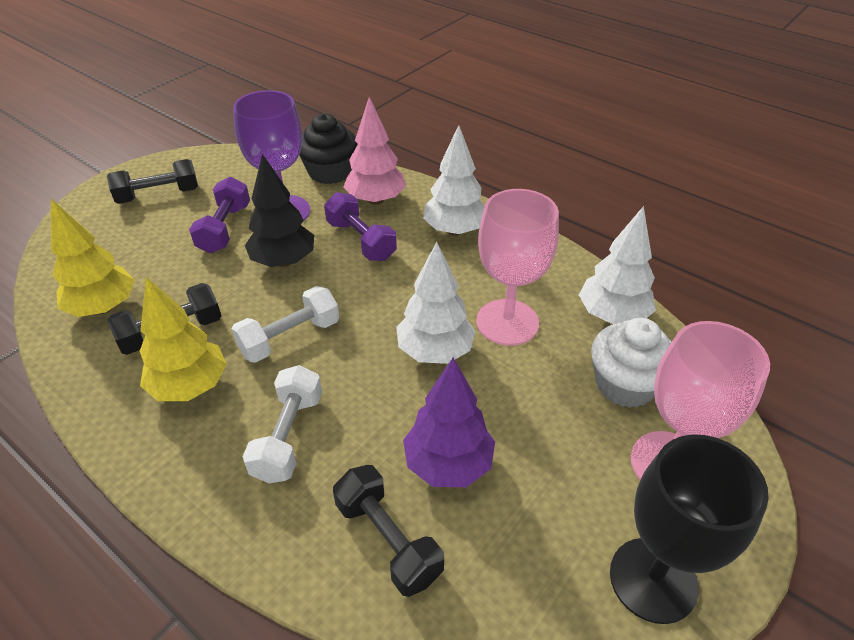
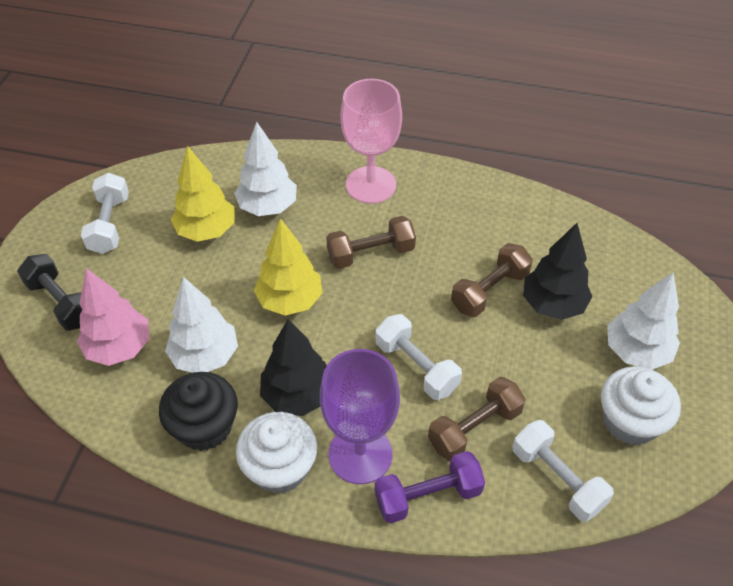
black dumbbell: [107,159,198,204] [108,283,221,355] [333,465,444,597] = 3 -> [17,254,82,331] = 1
black goblet: [610,434,769,624] = 1 -> none = 0
black tree: [245,154,314,267] = 1 -> [260,319,327,416] [523,223,592,320] = 2
brown dumbbell: none = 0 -> [326,216,416,269] [428,377,526,461] [451,243,533,317] = 3
pink goblet: [476,189,559,346] [631,321,770,480] = 2 -> [340,79,402,204] = 1
purple dumbbell: [189,177,250,253] [324,192,397,261] = 2 -> [375,451,485,523] = 1
purple tree: [403,358,495,487] = 1 -> none = 0
white cupcake: [591,318,672,408] = 1 -> [236,412,317,494] [601,366,681,445] = 2
white dumbbell: [232,286,339,363] [242,365,322,484] = 2 -> [81,173,129,254] [375,314,462,400] [512,420,614,522] = 3

